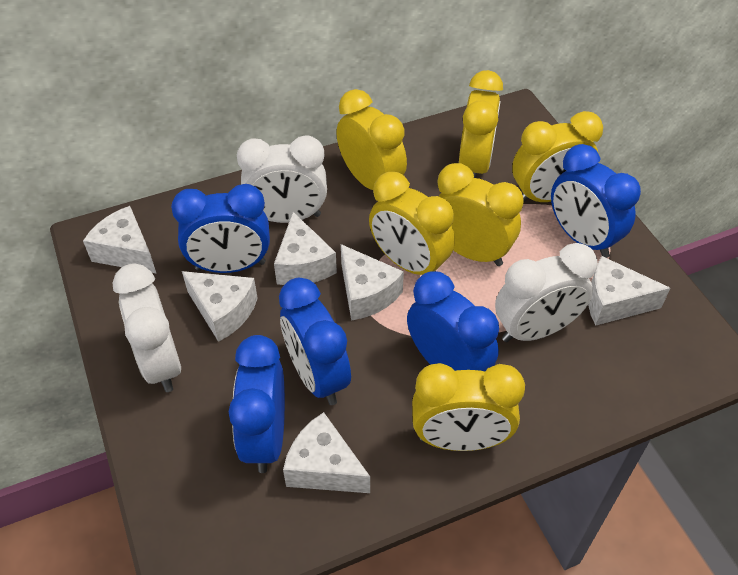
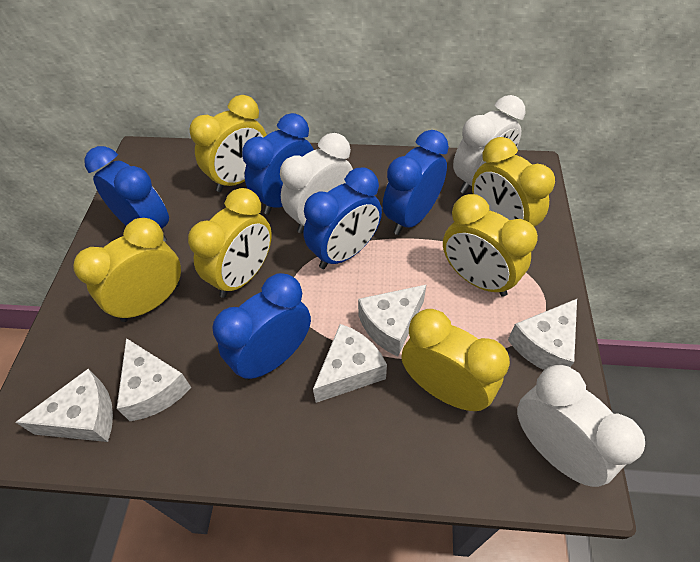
white cheese: [83,206,157,274] [182,271,258,342] [274,212,337,285] [283,412,370,493] [341,244,404,321] [588,256,670,326] = 6 -> [15,369,113,442] [117,338,191,421] [313,324,387,403] [358,284,427,357] [508,299,577,370] = 5

